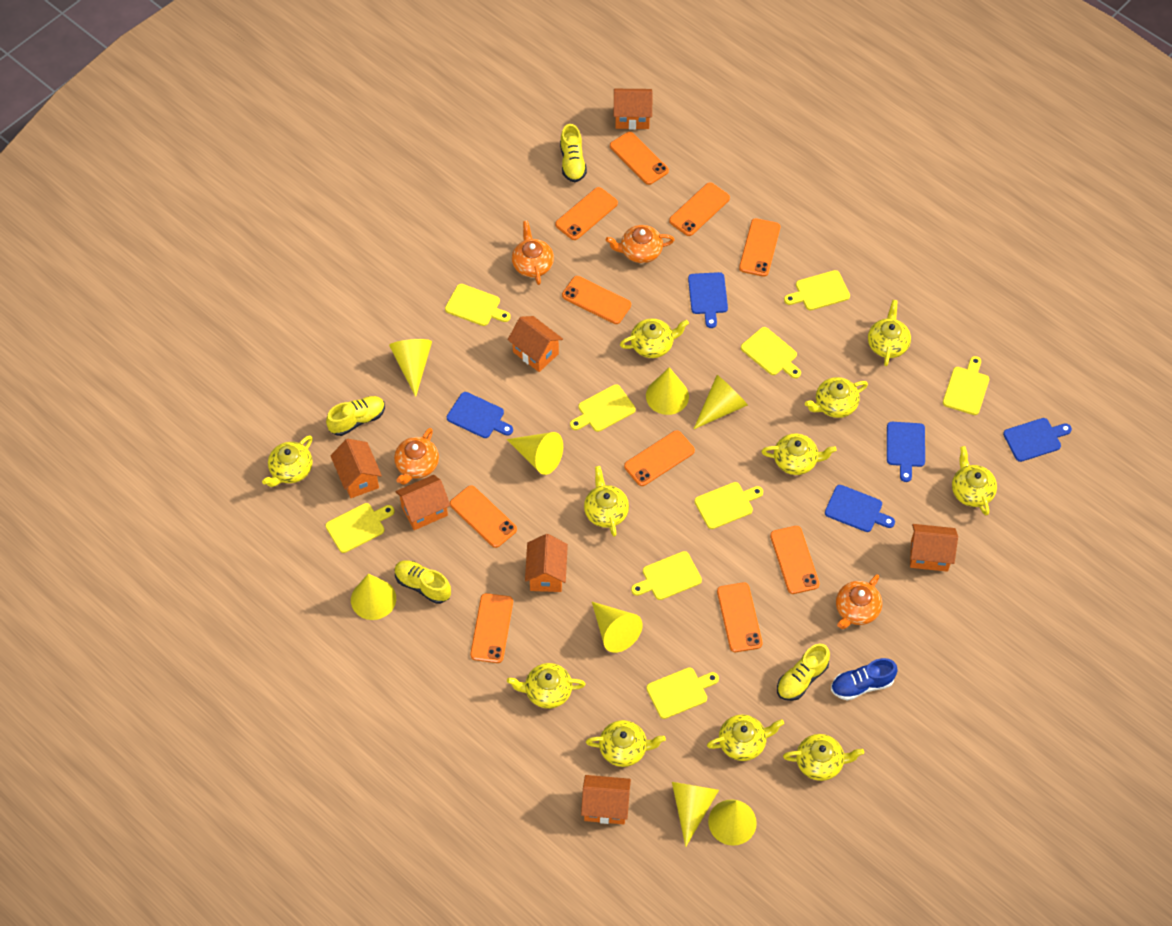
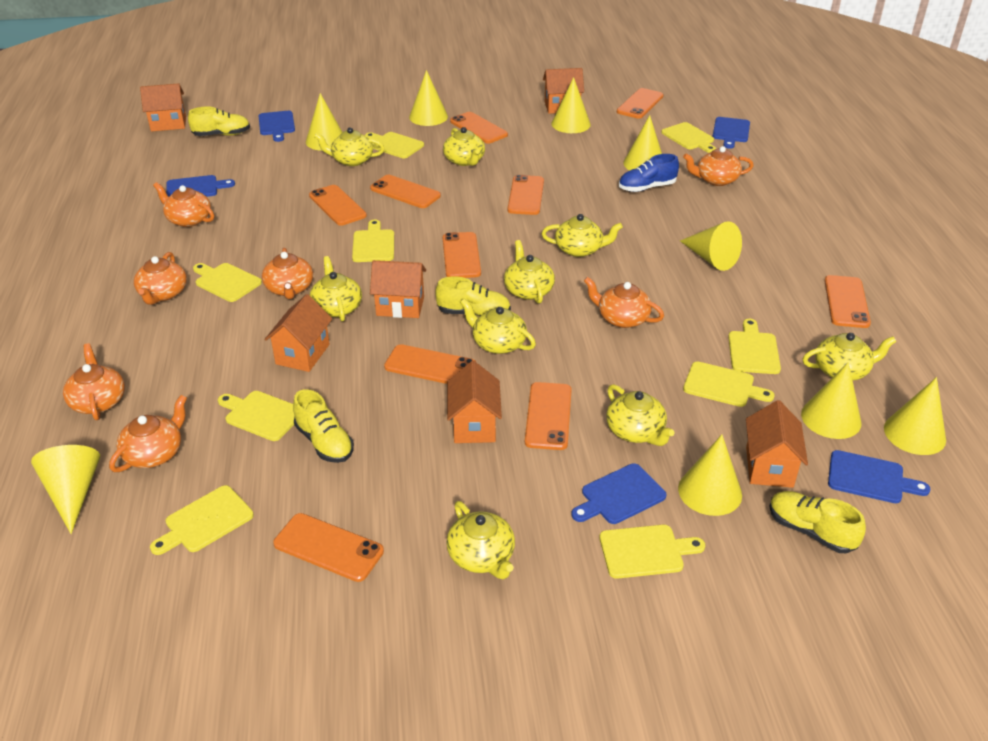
orange house: [330,439,382,498] [395,475,451,530] [508,316,563,372] [525,534,568,592] [581,775,631,824] [614,89,653,129] [910,524,958,572] = 7 -> [140,83,186,132] [264,294,332,372] [370,260,426,318] [447,361,502,443] [543,68,584,114] [746,400,808,488] = 6
orange teapot: [394,428,439,485] [512,221,554,285] [606,225,675,263] [836,574,882,629] = 4 -> [63,343,125,420] [109,395,187,472] [134,252,187,305] [153,182,214,227] [262,248,313,299] [584,277,664,328] [683,146,754,186] = 7
yellow cone: [351,574,396,620] [389,339,432,397] [507,432,563,475] [592,602,643,653] [646,367,689,415] [672,782,719,847] [694,375,748,429] [708,799,757,846] = 8 -> [31,445,100,534] [306,93,342,151] [409,70,448,126] [551,77,591,133] [623,115,662,171] [678,435,742,516] [680,221,742,271] [801,362,862,439] [884,377,946,455] = 9
yellow teapot: [262,435,313,487] [507,663,586,709] [584,466,629,537] [586,720,666,767] [620,319,689,358] [707,714,784,761] [761,433,837,475] [783,734,864,781] [805,377,868,418] [868,300,911,366] [952,446,997,515] = 11 -> [310,256,362,321] [314,128,385,166] [443,127,485,166] [446,501,515,579] [460,298,536,354] [504,240,555,304] [542,214,623,257] [606,384,675,446] [803,333,896,381] = 9

